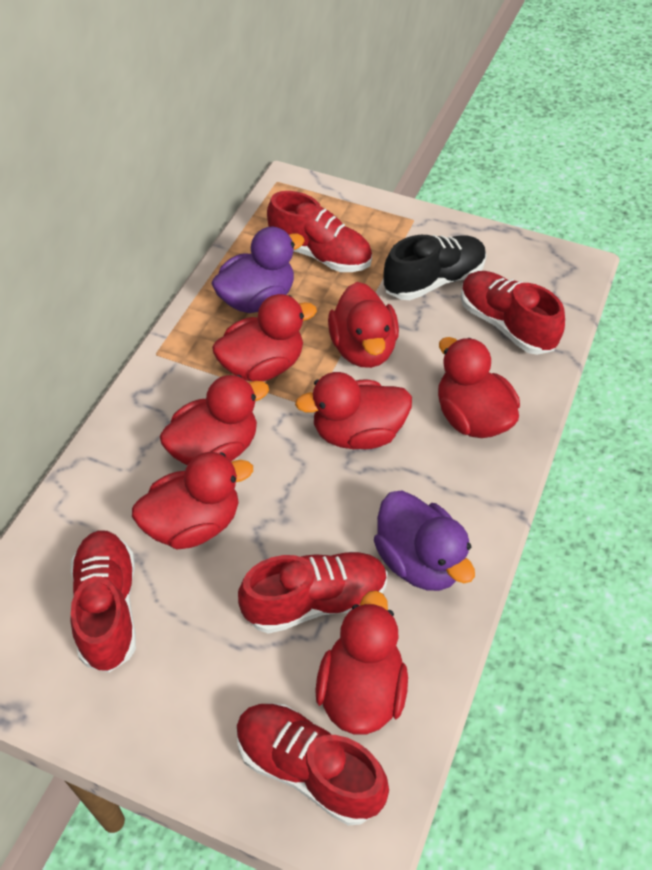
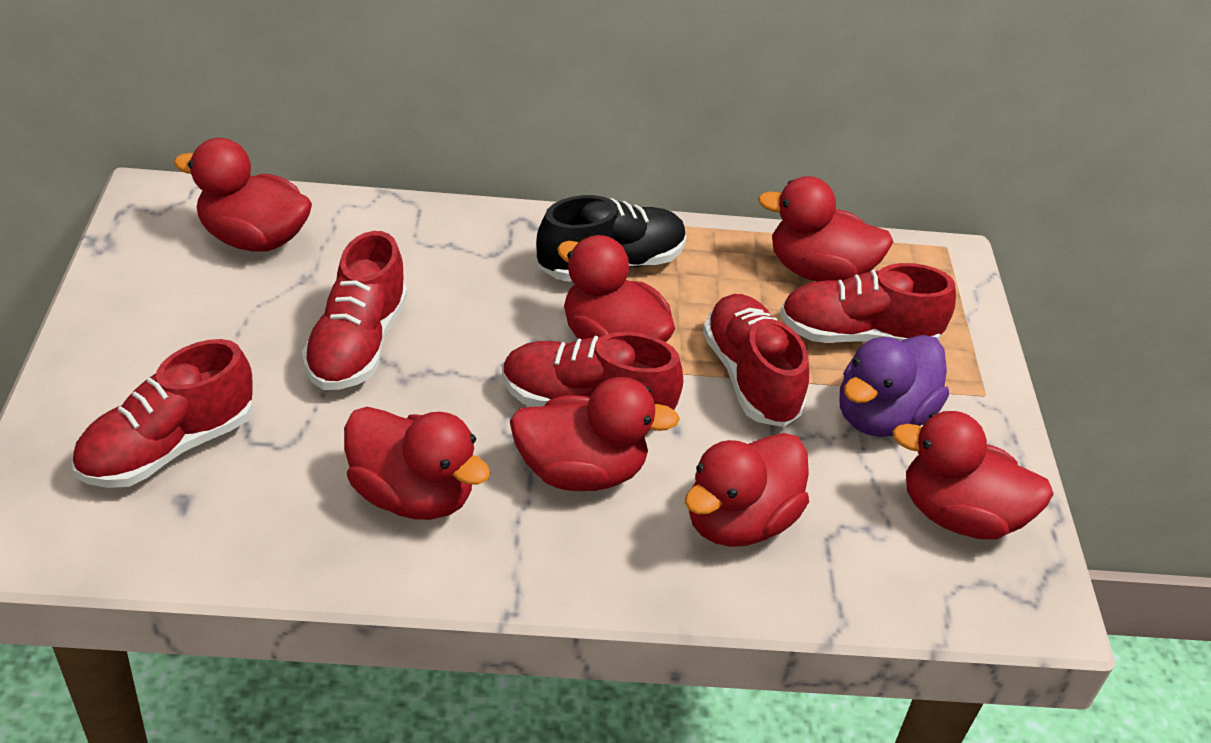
purple duck: [211,227,305,313] [374,490,475,591] = 2 -> [840,335,949,437] = 1

